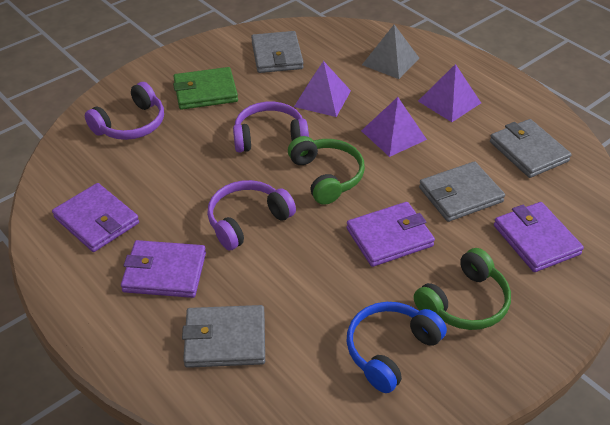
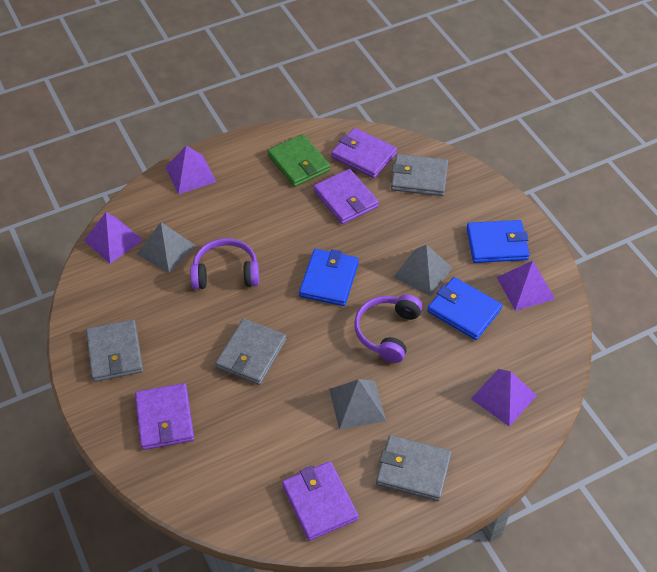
blue headphones: [346,302,447,393] = 1 -> none = 0
blue wallet: none = 0 -> [299,249,359,306] [427,277,502,340] [466,220,530,263] = 3
green headphones: [288,136,365,205] [414,248,511,330] = 2 -> none = 0
grey pyramid: [362,24,419,79] = 1 -> [137,222,196,273] [329,379,386,430] [394,244,452,297] = 3
purple headphones: [85,82,164,140] [207,180,296,250] [233,102,309,153] = 3 -> [190,238,259,289] [354,294,423,363] = 2
purple pyramid: [294,61,351,117] [361,97,427,157] [418,64,481,122] = 3 -> [84,212,143,264] [165,146,216,194] [471,369,537,427] [497,261,555,311] = 4

